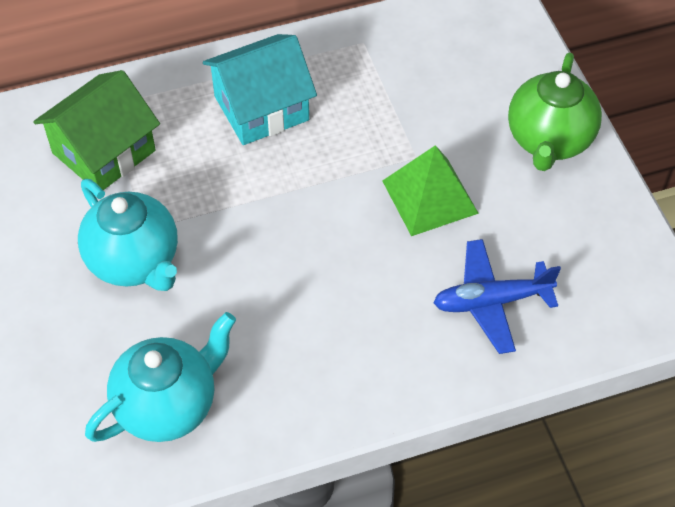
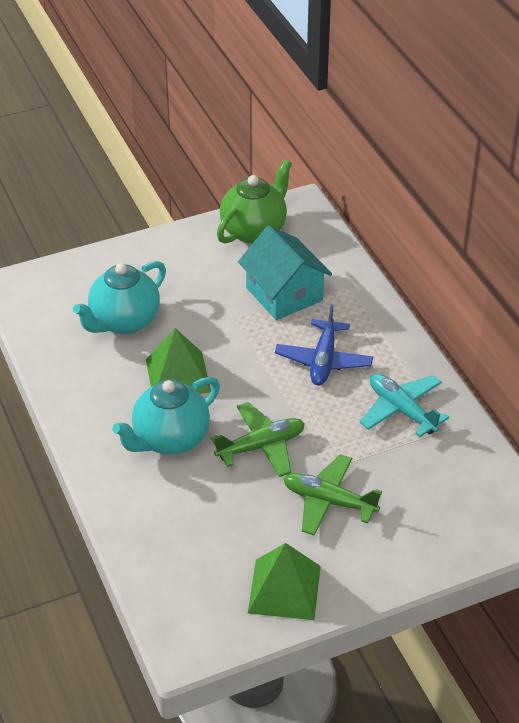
green house: [33,70,160,190] = 1 -> none = 0
green plane: none = 0 -> [211,402,305,477] [284,454,382,536] = 2
green pyramid: [382,145,479,236] = 1 -> [146,328,211,394] [248,543,321,620] = 2
turquoise plane: none = 0 -> [360,374,449,437] = 1

